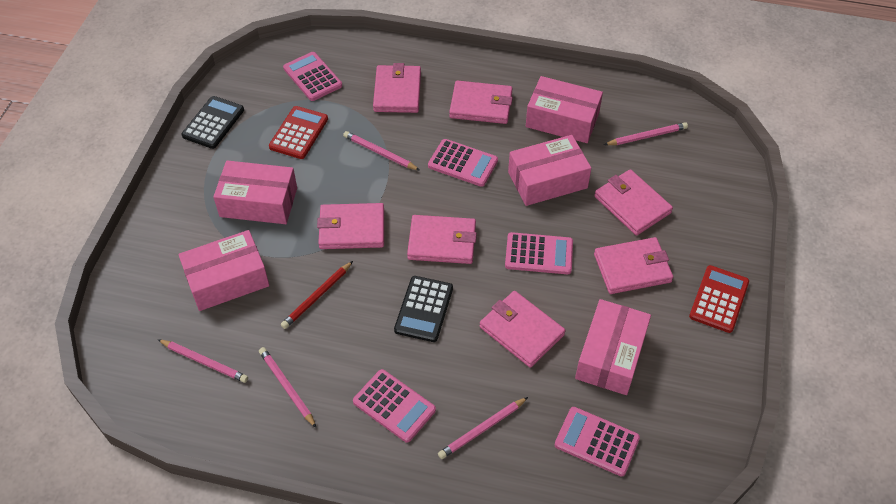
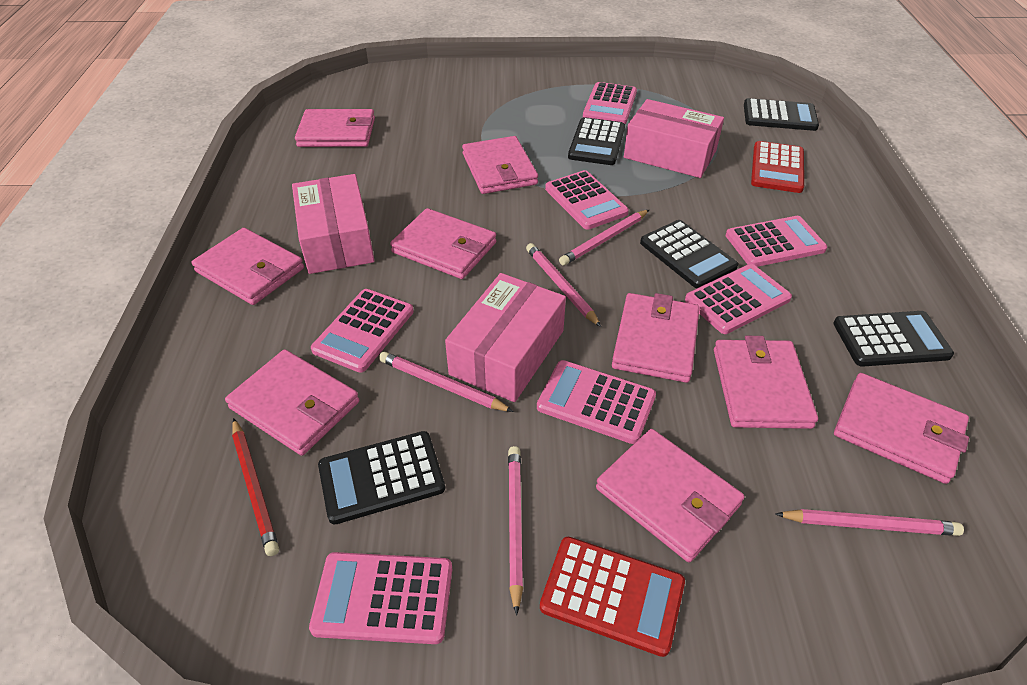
black calculator: [181,96,244,149] [394,276,453,342] = 2 -> [318,431,445,525] [568,117,625,165] [640,220,738,288] [744,98,819,131] [833,311,954,367] = 5
pink box: [178,230,269,311] [213,160,297,224] [508,135,591,206] [526,76,603,143] [575,299,651,395] = 5 -> [292,174,375,274] [445,273,566,402] [624,99,724,178] = 3
pink calculator: [283,52,342,101] [353,369,436,443] [428,139,498,187] [505,232,573,274] [555,407,640,477] = 5 -> [309,552,452,644] [311,289,414,373] [537,360,656,444] [545,170,629,230] [583,82,637,124] [685,264,792,334] [726,216,827,267] = 7
pink wallet: [317,203,384,249] [373,63,421,113] [407,215,477,264] [449,81,513,124] [480,291,565,368] [594,169,673,236] [594,237,673,294] = 7 -> [191,228,304,305] [225,349,359,456] [295,109,375,147] [390,208,496,279] [462,136,538,194] [596,429,744,562] [612,293,700,383] [714,336,818,429] [834,373,969,484] = 9

